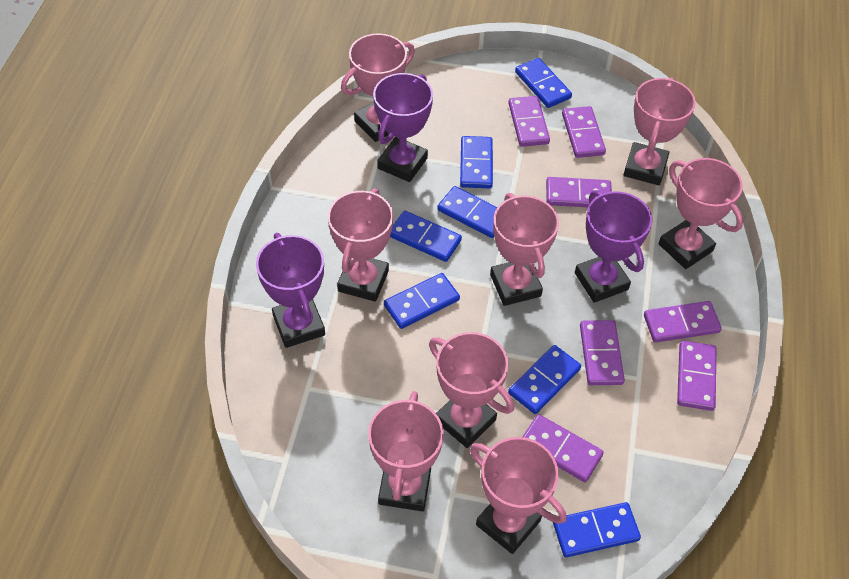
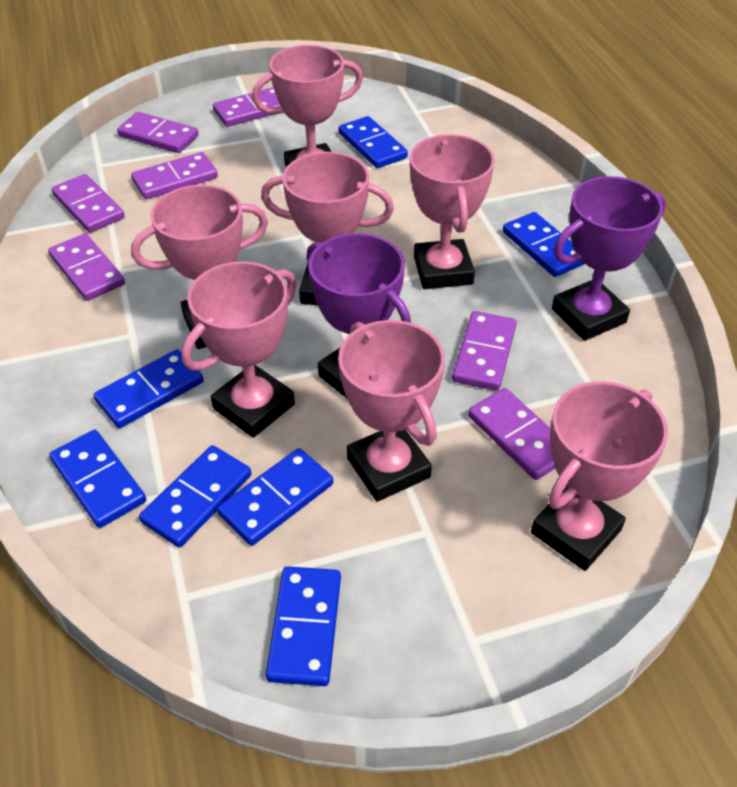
pink trophy: [328,188,393,302] [341,33,415,142] [368,391,444,511] [429,332,514,448] [470,437,566,554] [490,193,559,306] [624,78,696,185] [658,158,743,269] = 8 -> [131,185,268,349] [182,261,297,438] [252,45,363,167] [261,152,394,306] [338,320,445,502] [410,134,495,289] [531,381,668,571] = 7
purple trophy: [256,233,325,348] [373,73,433,182] [575,190,652,303] = 3 -> [306,233,411,398] [552,176,666,341] = 2

